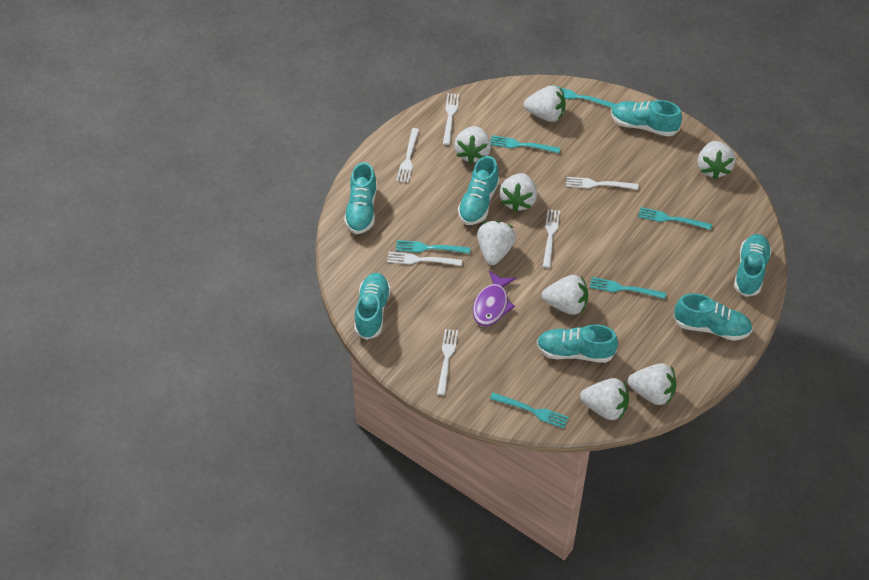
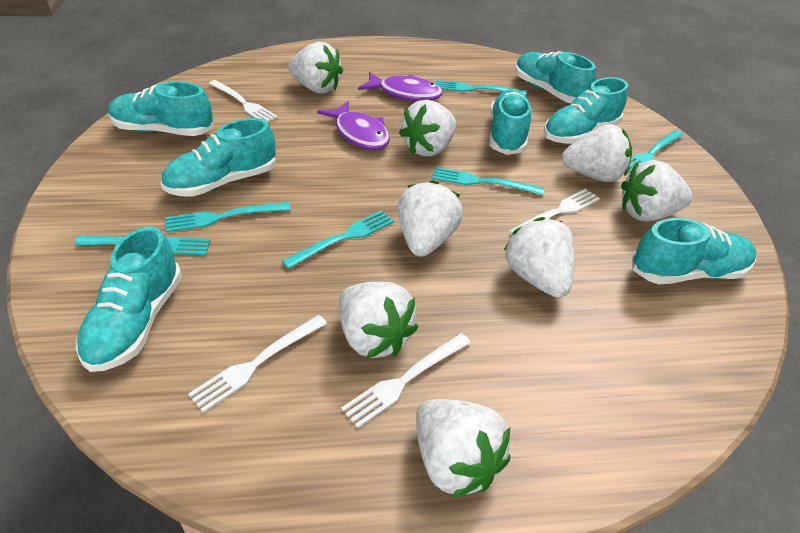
purple fish: [473,271,516,326] = 1 -> [317,101,390,150] [358,72,443,101] = 2
white fork: [387,252,462,266] [396,128,419,183] [437,329,458,395] [443,93,459,145] [543,209,560,268] [566,177,638,190] = 6 -> [188,315,327,413] [209,80,278,122] [341,333,471,428] [509,189,600,235] = 4

